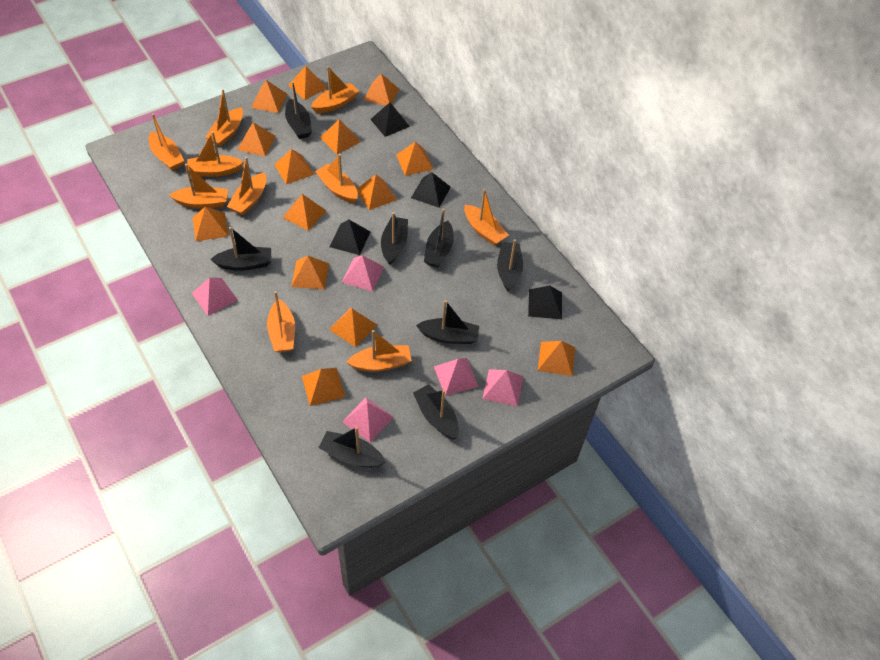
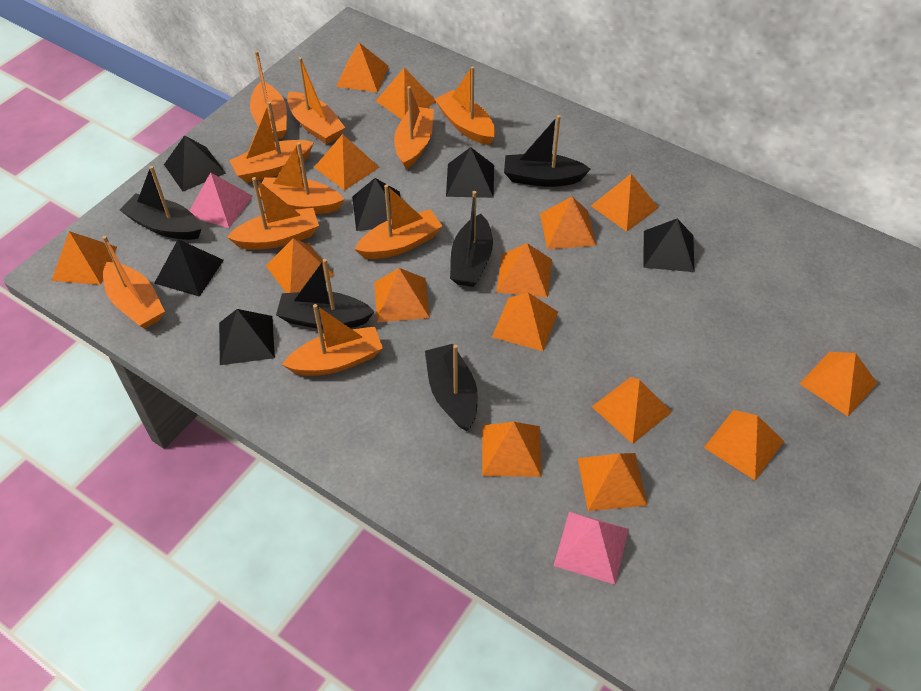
black boat: [210,227,272,271] [285,81,312,139] [318,427,386,468] [381,212,408,265] [413,384,459,439] [416,300,479,344] [424,208,454,268] [497,239,523,292] = 8 -> [120,166,202,240] [276,259,375,329] [425,344,478,431] [450,191,493,287] [504,115,590,187] = 5
black pyramid: [330,220,370,255] [370,102,410,137] [411,172,451,208] [528,285,562,319] = 4 -> [154,239,224,297] [164,135,226,191] [219,309,275,365] [352,178,400,231] [446,147,494,198] [643,219,695,272] = 6
orange pyramid: [193,207,228,241] [237,122,276,156] [251,80,287,113] [274,149,314,184] [282,194,327,231] [289,66,328,100] [291,256,329,290] [302,368,345,406] [320,119,361,154] [329,308,377,347] [357,175,397,210] [364,74,399,106] [396,142,434,176] [538,341,575,376] = 14 -> [51,231,117,285] [266,238,335,293] [314,134,380,191] [336,43,388,93] [374,268,430,322] [376,68,436,119] [482,422,542,477] [492,293,558,351] [496,243,552,298] [540,197,596,249] [578,453,648,511] [591,174,659,232] [592,377,672,444] [704,410,784,480] [799,352,877,416] = 15
pink pyramid: [192,277,238,316] [342,255,384,291] [342,397,394,442] [434,358,479,396] [482,369,524,407] = 5 -> [189,172,253,228] [554,512,629,585] = 2

